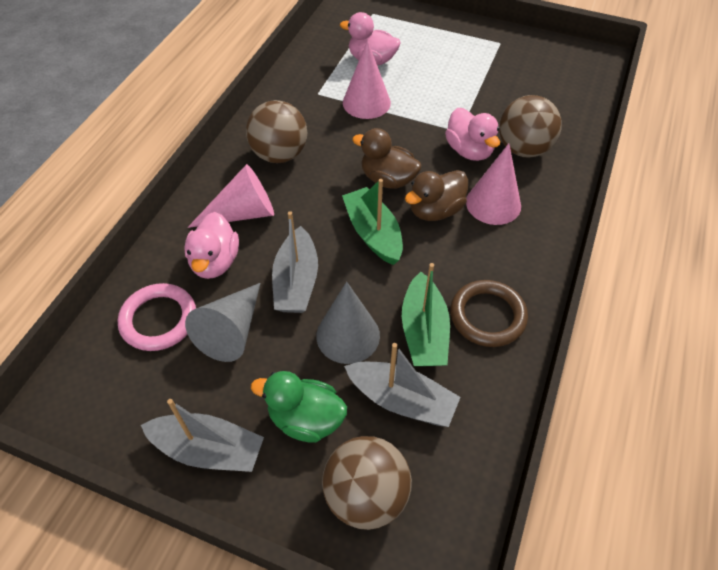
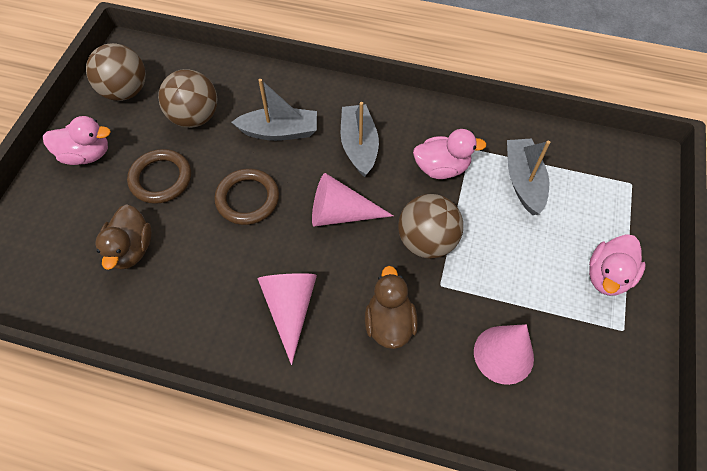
brown ring: [450,280,528,347] = 1 -> [127,149,191,204] [214,169,279,225] = 2
green boat: [342,179,403,265] [402,263,450,366] = 2 -> none = 0
green duck: [251,371,347,443] = 1 -> none = 0
grey cone: [185,283,261,362] [316,282,380,364] = 2 -> none = 0
pink ring: [118,283,196,351] = 1 -> none = 0

